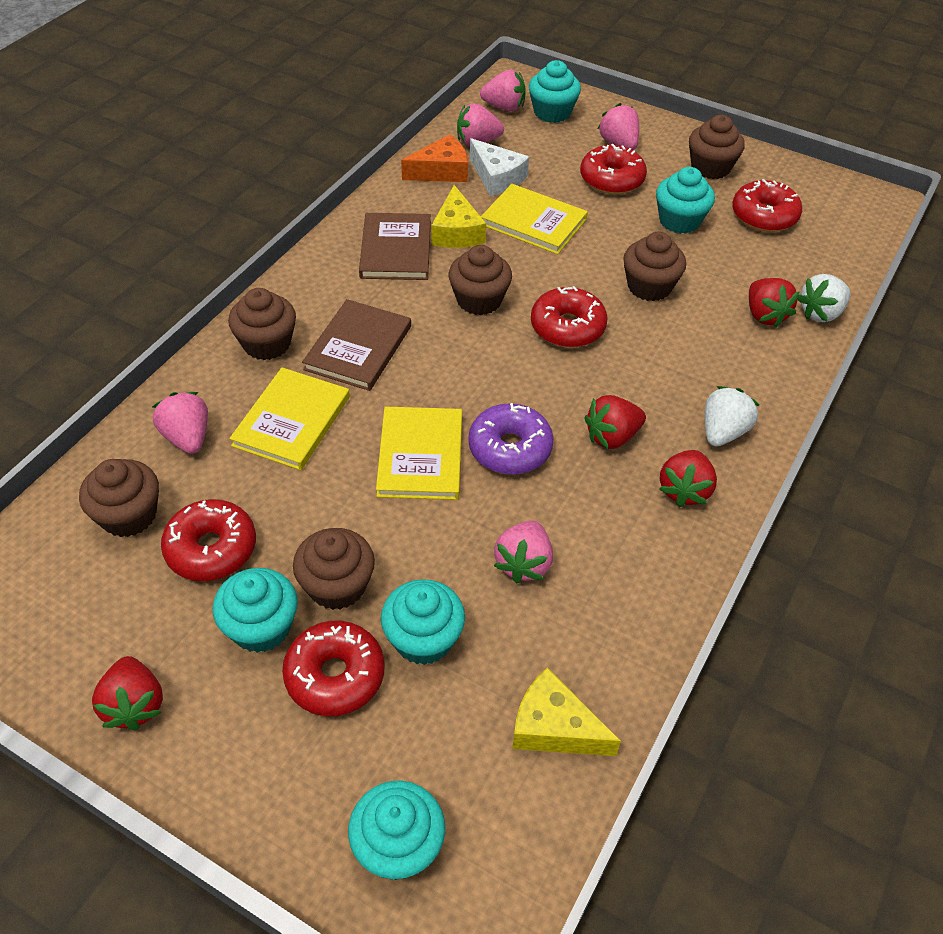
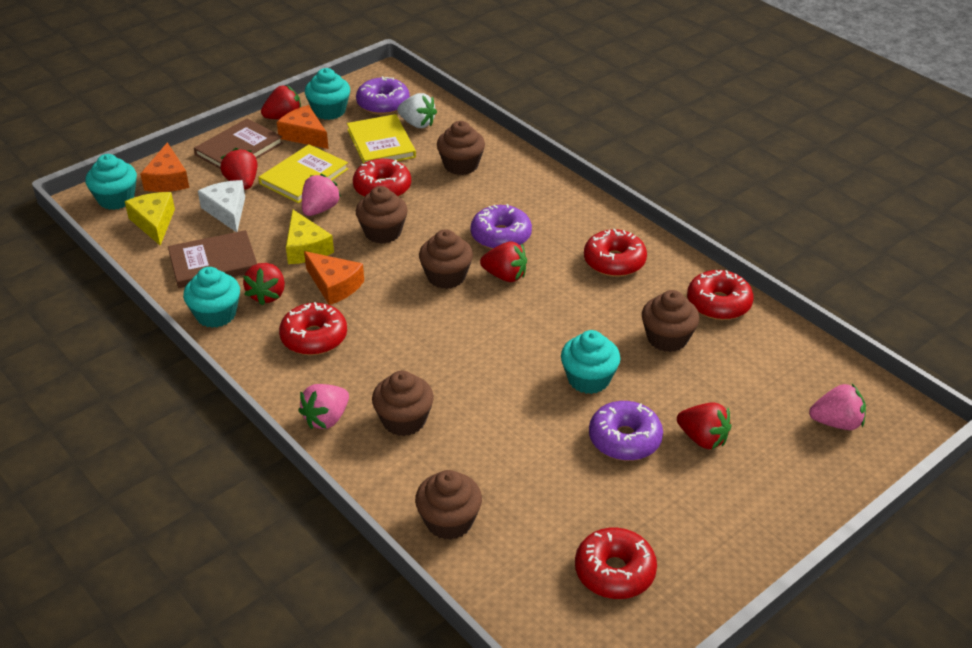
orange cheese: [401,134,468,182] = 1 -> [140,142,189,192] [277,105,329,149] [304,251,364,305] = 3
pink strawberry: [152,392,208,454] [457,103,504,146] [480,70,526,111] [494,521,553,584] [598,103,639,150] = 5 -> [298,384,349,429] [302,174,341,216] [809,384,866,430] = 3
purple donut: [468,403,553,475] = 1 -> [356,76,410,115] [471,204,532,249] [589,401,663,461] = 3
red strawberry: [92,656,163,731] [584,395,646,449] [659,450,717,507] [749,278,799,327] = 4 -> [220,148,257,190] [243,263,285,306] [261,86,301,120] [480,241,527,282] [677,402,732,449] = 5
turquoise cupcake: [213,568,298,653] [348,781,445,880] [381,579,465,665] [529,60,581,123] [656,167,715,234] = 5 -> [85,154,137,210] [183,267,240,328] [305,68,350,120] [561,330,621,394] = 4
white strawberry: [705,386,759,446] [797,274,850,322] = 2 -> [397,93,437,128] = 1
yellow book: [229,367,350,470] [376,407,462,500] [481,184,588,254] = 3 -> [258,144,348,203] [347,114,416,164] = 2

